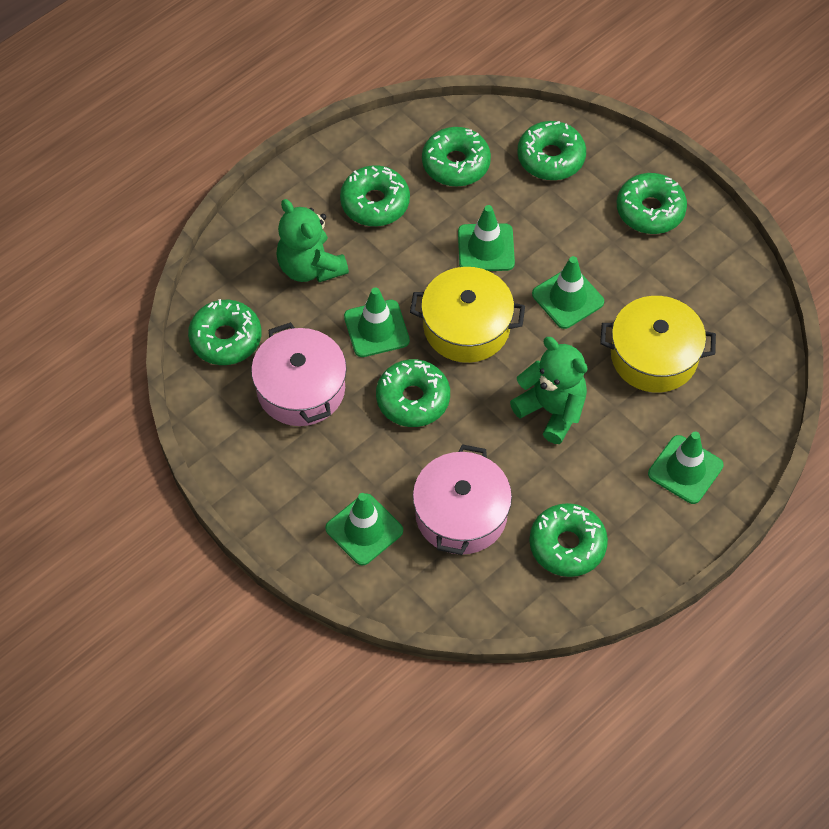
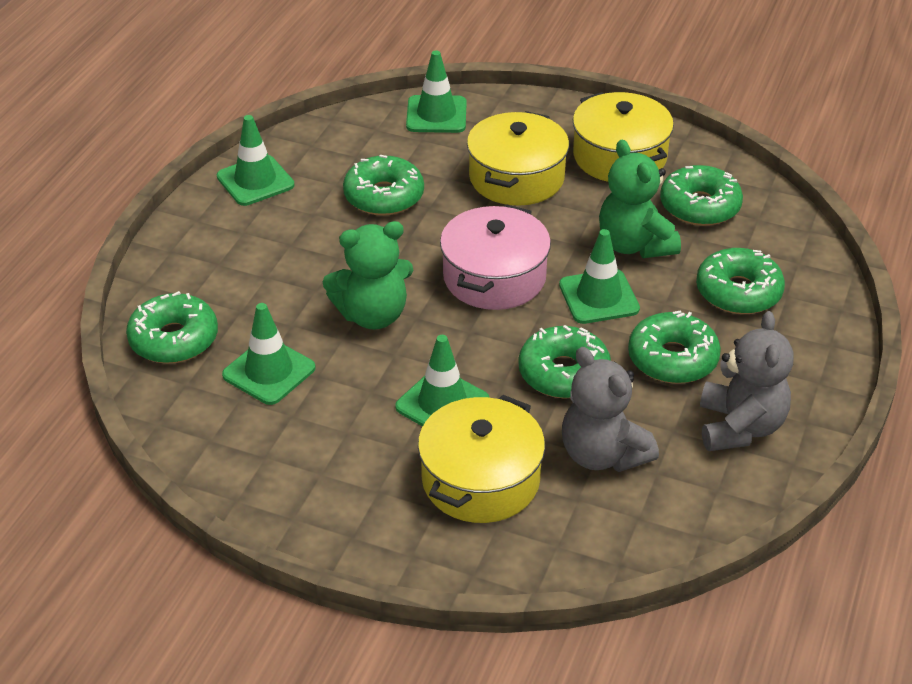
green donut: [188,299,261,365] [340,165,410,226] [376,359,450,427] [422,127,491,186] [517,121,586,180] [529,503,608,577] [617,173,687,234] = 7 -> [126,291,218,364] [343,155,424,216] [518,325,611,398] [628,310,721,384] [660,165,743,226] [696,248,785,314] = 6
grey teddy bear: none = 0 -> [562,347,659,472] [700,311,794,451] = 2
pink pot: [251,322,347,426] [413,444,512,555] = 2 -> [440,204,551,310] = 1
yellow pot: [410,267,525,363] [600,296,716,393] = 2 -> [418,395,545,523] [467,111,569,206] [573,92,674,182] = 3

